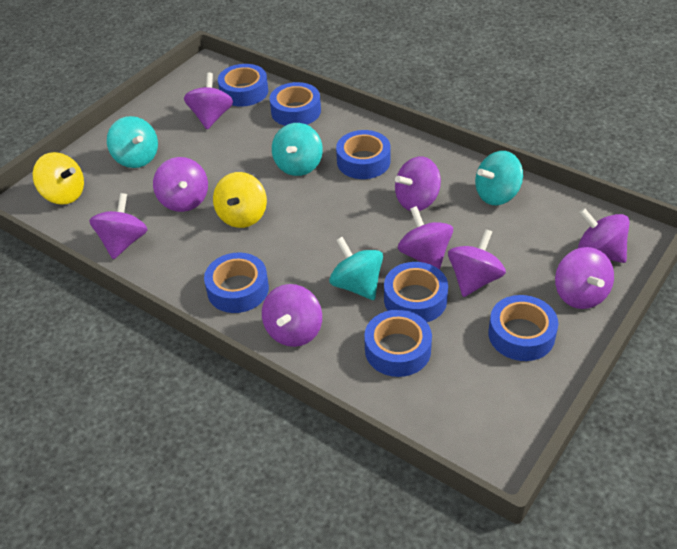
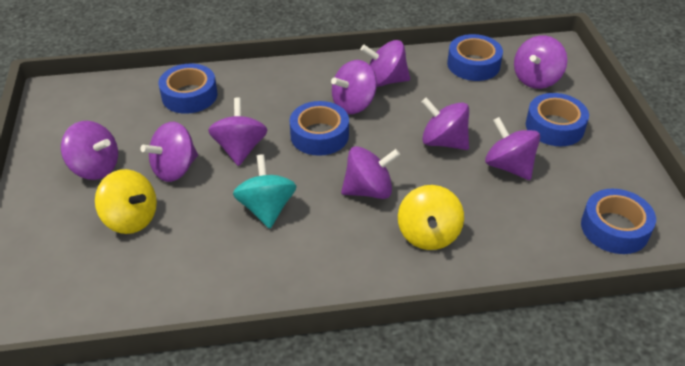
blue tape: [204,253,269,313] [218,64,268,107] [270,82,321,126] [336,130,391,179] [364,310,432,377] [384,262,448,322] [488,295,558,361] = 7 -> [158,63,217,114] [290,101,349,156] [447,34,503,81] [526,93,589,146] [581,189,656,254] = 5
turquoise spinning top: [107,116,158,168] [272,123,323,176] [329,237,383,300] [475,151,523,205] = 4 -> [233,154,297,229] = 1

